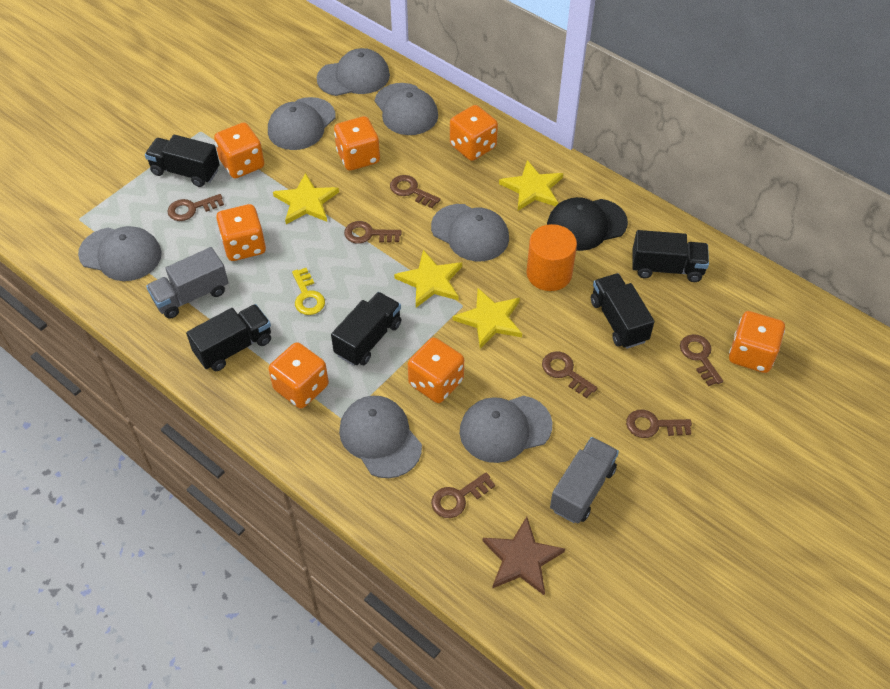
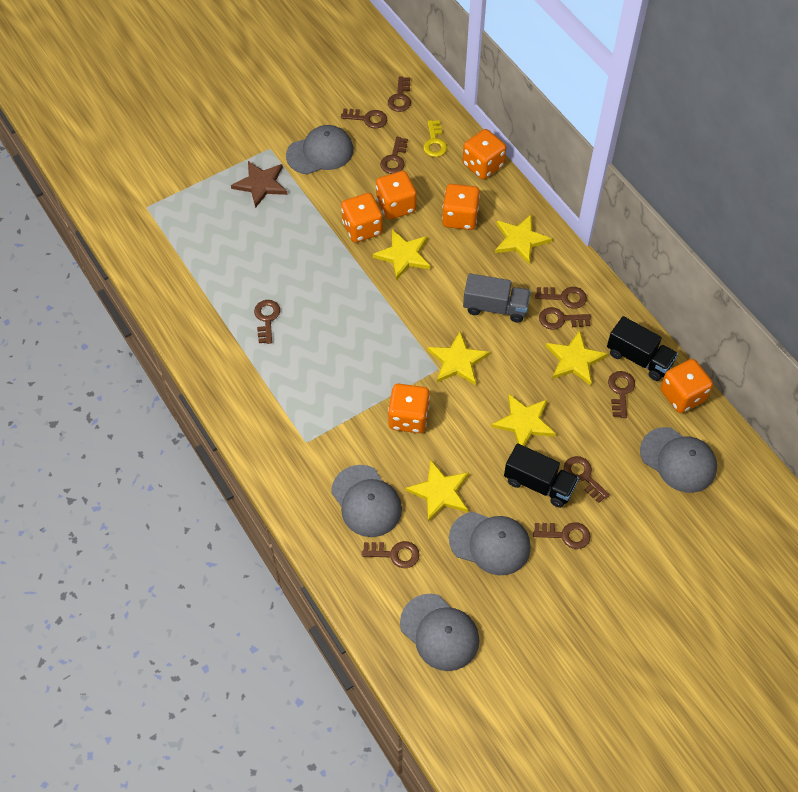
black cap: [547,197,628,251] = 1 -> none = 0
black truck: [145,135,220,187] [186,304,271,371] [331,292,402,366] [591,273,655,349] [632,230,709,282] = 5 -> [504,443,579,508] [607,316,678,381] = 2
brown key: [167,194,224,221] [344,221,402,244] [390,175,441,208] [431,473,495,518] [542,352,597,398] [626,410,692,438] [680,334,723,386] = 7 -> [254,300,280,344] [341,109,387,128] [362,541,419,568] [380,137,408,174] [388,76,411,112] [533,522,591,549] [535,287,587,309] [539,307,591,330] [564,456,610,503] [608,371,635,418] = 10
grey cap: [78,226,162,281] [268,97,335,150] [317,48,390,96] [339,396,422,478] [375,83,438,135] [431,204,509,261] [460,396,552,463] = 7 -> [286,125,353,175] [331,465,402,537] [400,594,479,671] [449,512,531,575] [640,427,717,493] = 5
grey truck: [146,247,229,319] [550,437,619,523] = 2 -> [463,273,531,323] = 1
orange cylinder: [526,224,577,291] = 1 -> none = 0
orange dice: [214,123,264,178] [216,204,266,261] [268,342,329,409] [334,116,380,171] [408,337,464,403] [450,105,498,161] [729,311,785,373] = 7 -> [341,193,383,242] [376,171,417,220] [388,384,430,433] [442,184,480,230] [463,129,506,179] [660,359,713,413] = 6
yellow star: [273,173,339,224] [394,250,462,308] [453,288,522,349] [499,160,563,210] = 4 -> [373,229,430,280] [405,460,469,522] [428,331,490,386] [491,394,556,446] [495,215,552,264] [545,330,608,386] = 6

